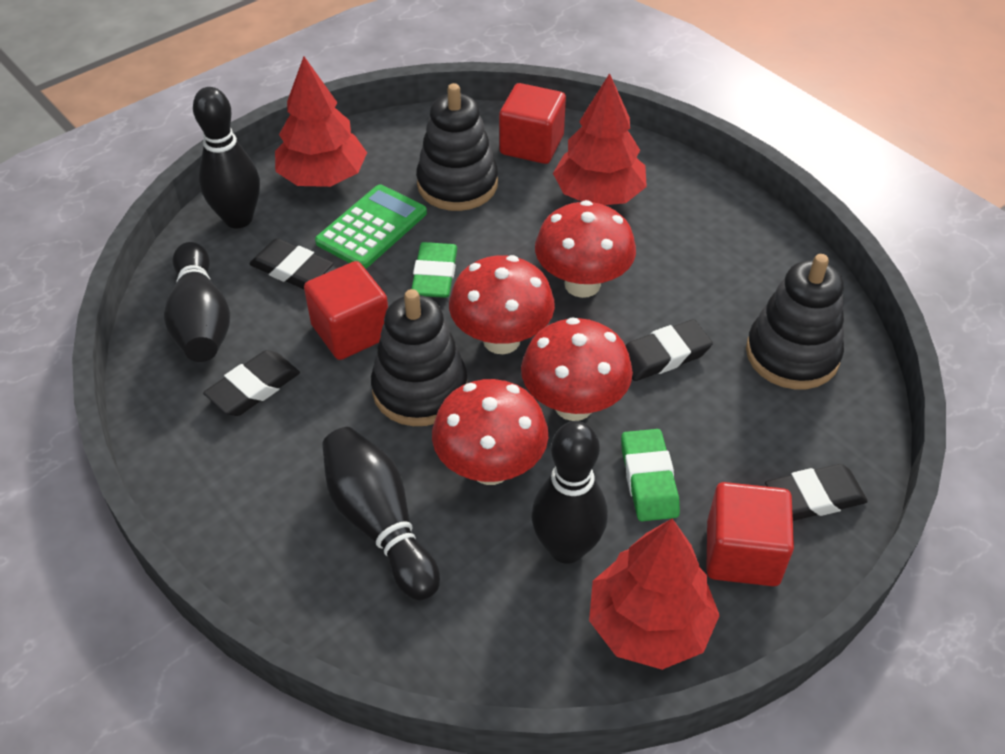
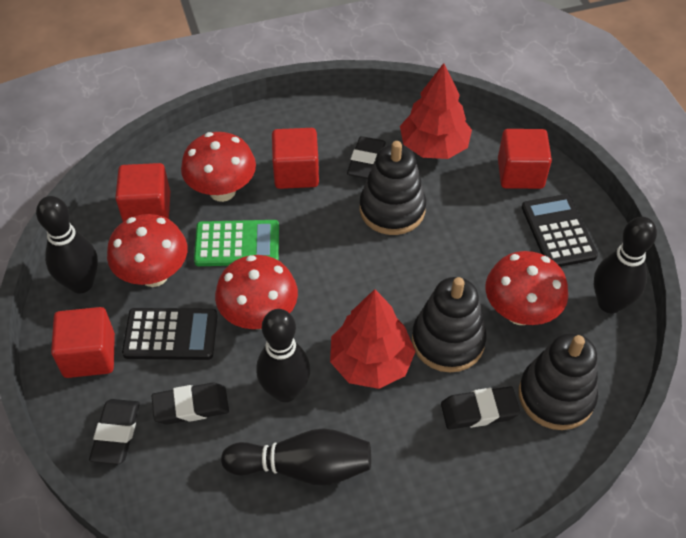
black calculator: none = 0 -> [122,308,217,360] [522,194,598,267] = 2
green eraser: [411,242,457,298] [621,429,680,521] = 2 -> none = 0
red cube: [304,261,388,360] [499,83,566,164] [706,482,794,586] = 3 -> [51,307,115,378] [115,163,170,222] [272,128,319,189] [498,129,552,189] = 4
red tree: [275,57,367,187] [553,73,647,205] [589,518,720,670] = 3 -> [330,289,416,389] [400,63,472,159] = 2

